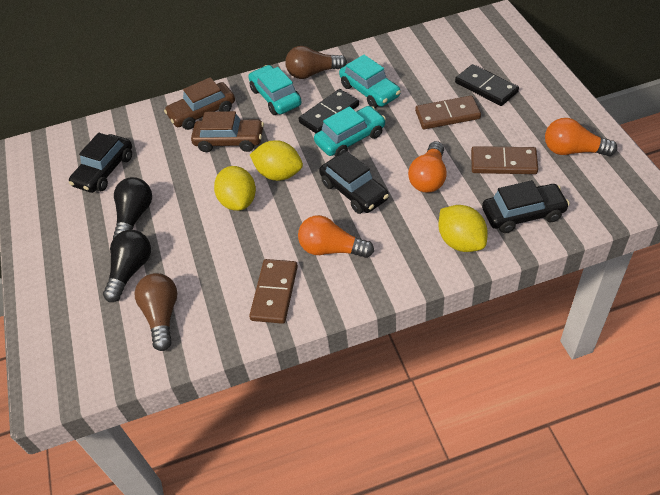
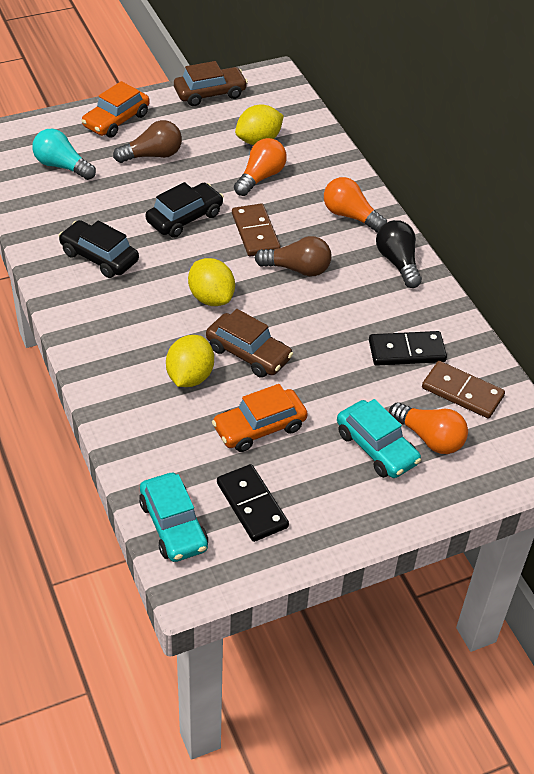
black car: [69,133,132,193] [319,151,389,214] [482,180,570,233] = 3 -> [59,220,139,278] [146,182,224,238] = 2
black light bulb: [103,230,151,302] [113,177,152,238] = 2 -> [376,220,422,288] = 1
brown domino: [249,259,298,324] [415,96,481,129] [471,146,538,174] = 3 -> [232,203,281,256] [422,361,505,419] = 2
orange car: none = 0 -> [81,81,150,138] [212,384,308,452] = 2
turquoise car: [248,65,302,115] [314,106,386,156] [339,55,401,108] = 3 -> [139,473,208,562] [337,399,421,478] = 2
turquoise light bulb: none = 0 -> [32,129,96,180] = 1

